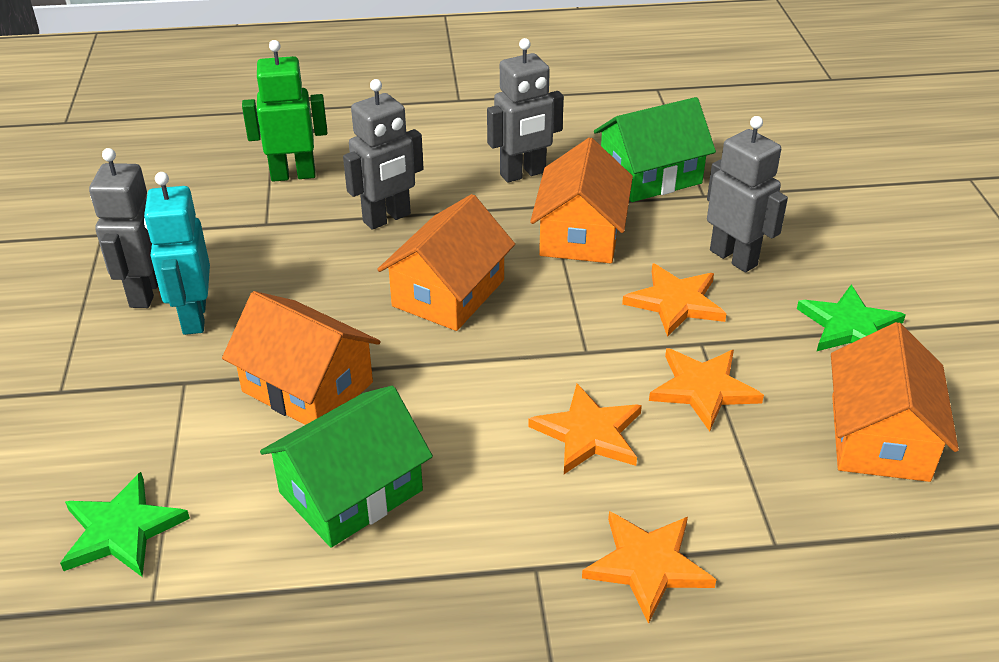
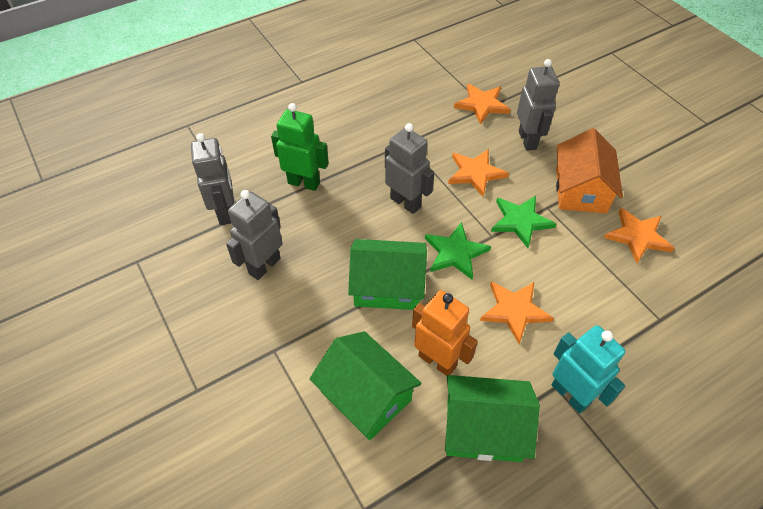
green house: [260,386,433,548] [594,97,716,202] = 2 -> [309,331,422,440] [348,239,427,310] [445,375,540,462] = 3
orange house: [222,291,380,425] [377,194,515,331] [530,138,633,263] [831,322,959,482] = 4 -> [556,128,623,213] = 1
orange robot: none = 0 -> [412,290,478,376] = 1

